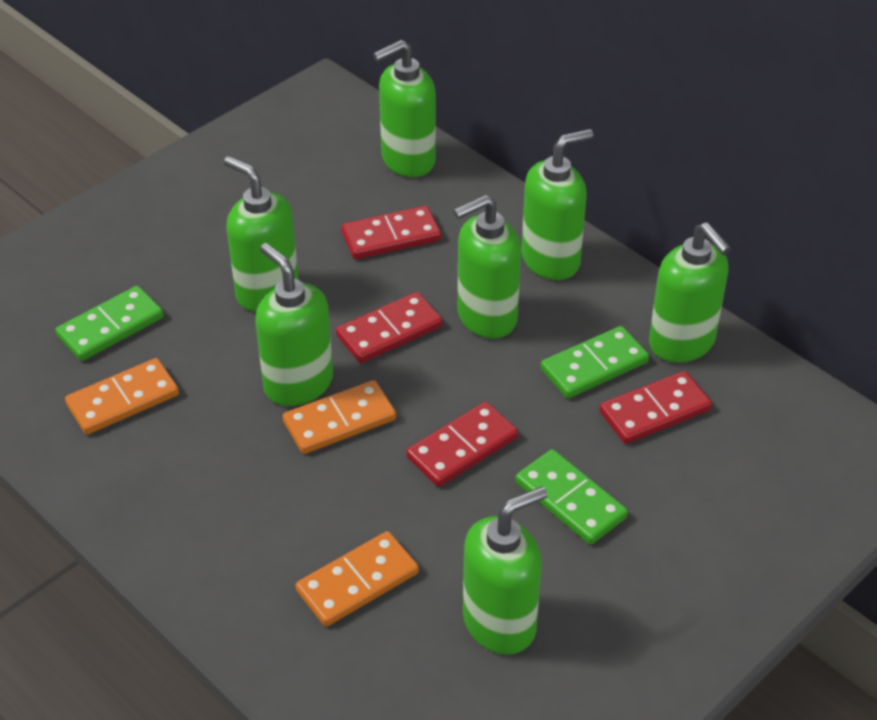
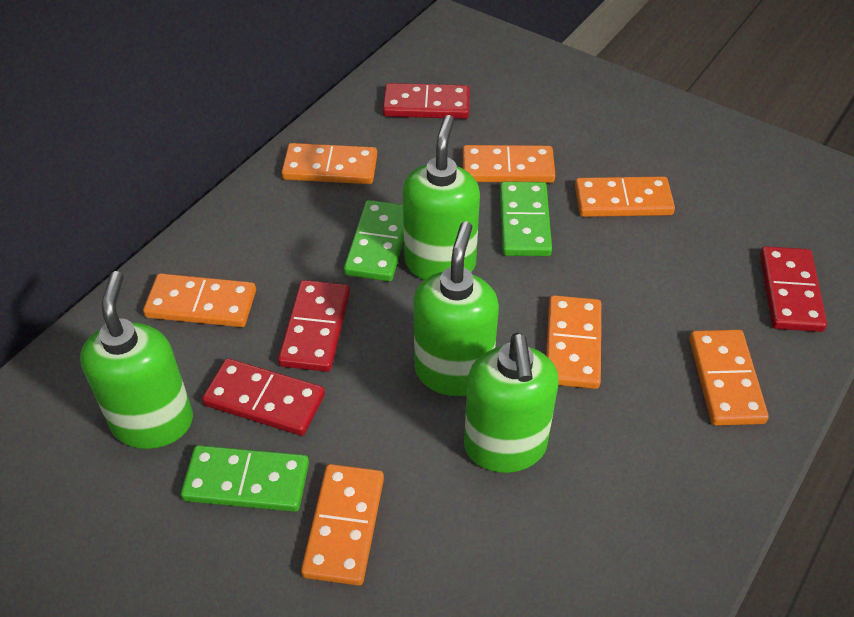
green soap dispenser: [224,156,299,312] [255,243,333,406] [373,40,436,177] [453,195,521,339] [463,486,548,655] [521,129,593,280] [649,222,731,363] = 7 -> [80,271,193,449] [403,115,480,280] [413,221,499,396] [464,333,559,473] = 4
orange domino: [65,358,179,435] [283,380,396,454] [296,531,419,627] = 3 -> [143,273,256,327] [281,143,377,184] [301,464,384,586] [463,145,555,183] [546,295,601,389] [575,177,675,217] [689,330,769,426] = 7

